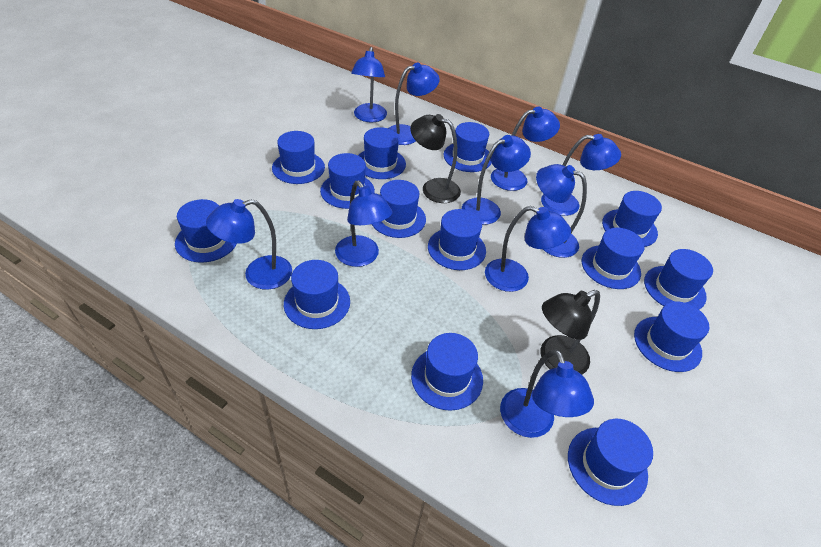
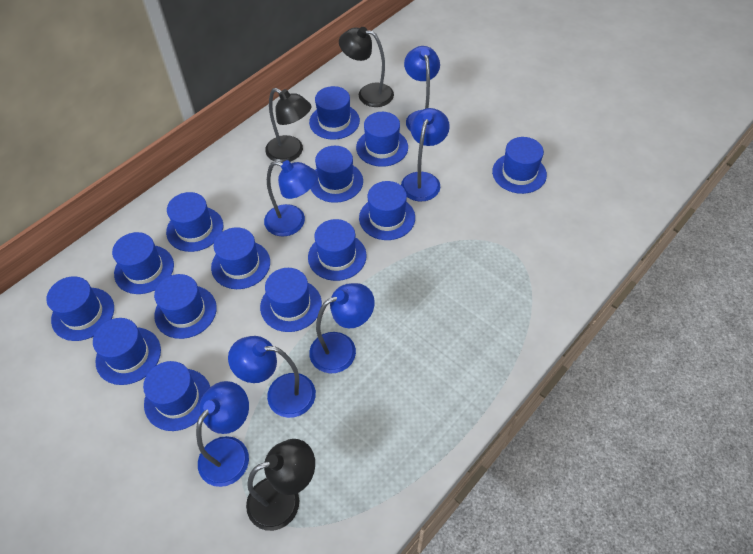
black lamp: [410,114,461,203] [541,290,600,375] = 2 -> [246,439,315,531] [265,88,312,163] [339,27,394,107] = 3
blue lamp: [206,199,292,290] [335,181,393,267] [351,47,387,122] [388,63,440,145] [462,135,531,225] [485,206,571,292] [491,107,560,191] [500,349,594,438] [536,164,587,258] [541,134,621,216] = 10 -> [196,381,249,487] [228,336,316,418] [264,160,317,237] [309,283,375,373] [401,108,450,201] [404,46,440,131] = 6

